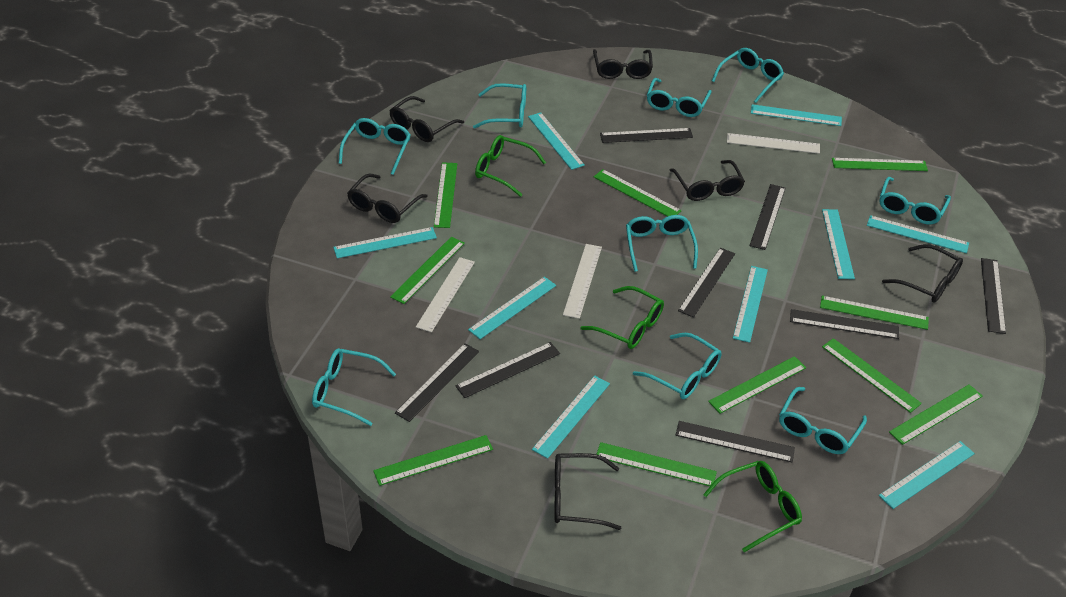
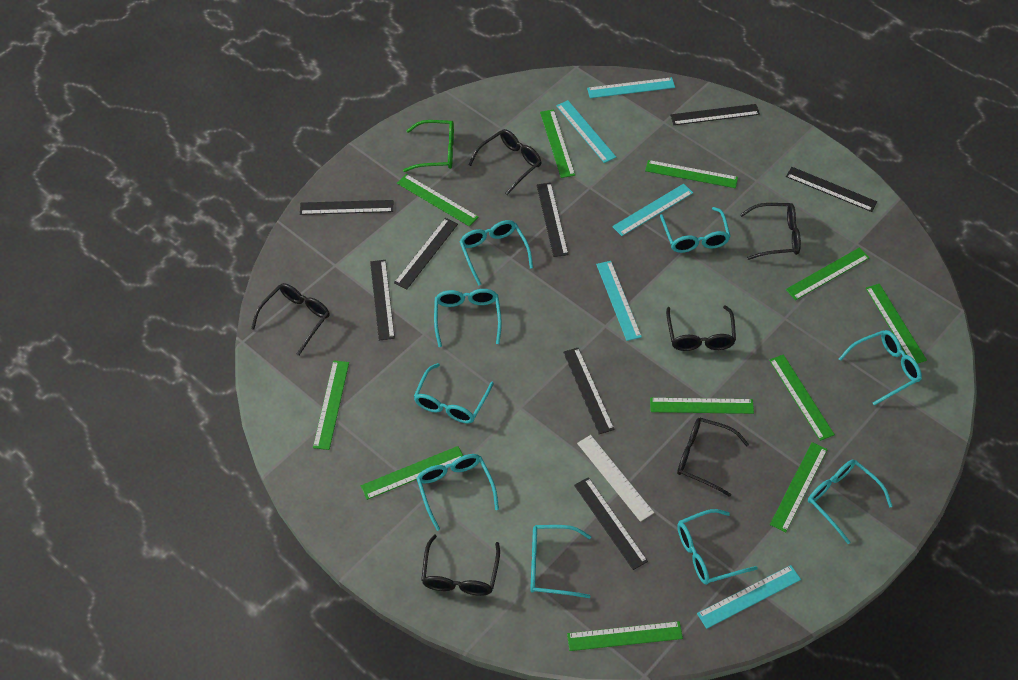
green glasses: [475,135,546,197] [580,286,664,349] [703,461,802,552] = 3 -> [403,120,454,172] = 1
green ruler: [373,435,493,486] [390,237,465,304] [434,162,457,228] [594,169,682,217] [597,442,717,486] [708,356,806,414] [820,296,929,330] [822,338,922,413] [832,158,928,171] [889,384,983,445] = 10 -> [313,360,349,450] [361,446,463,500] [397,174,478,226] [540,110,575,178] [567,621,683,651] [645,160,738,188] [650,398,754,414] [769,354,835,441] [770,442,828,533] [786,248,870,300] [866,284,927,364] = 11
turquoise ruler: [333,227,437,258] [468,277,556,339] [528,112,585,170] [532,375,610,459] [733,266,768,343] [751,104,842,126] [822,209,855,279] [867,215,969,253] [879,441,975,509] = 9 -> [556,100,616,163] [587,77,675,98] [596,261,642,341] [612,184,693,236] [697,565,801,629] = 5
white ruler: [416,257,475,332] [563,244,602,319] [727,133,820,154] = 3 -> [577,435,654,522] = 1

